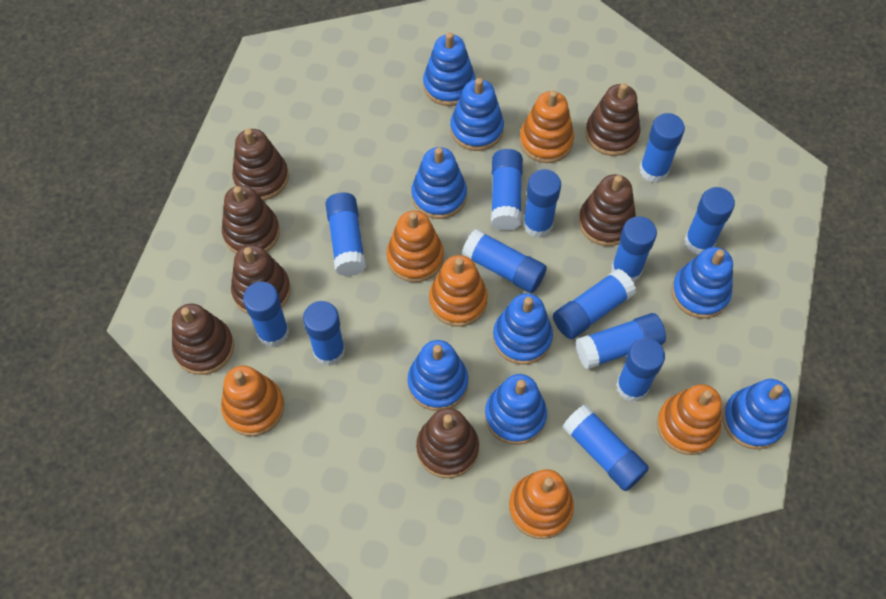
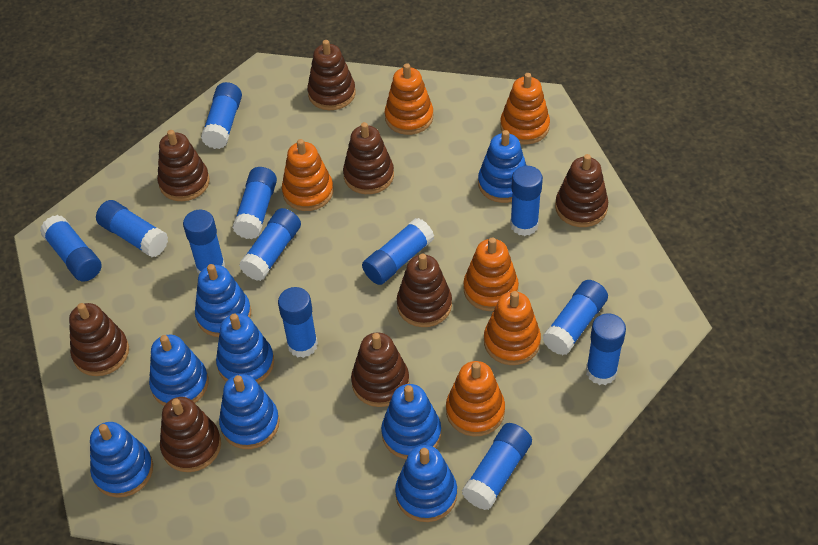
blue glue stick: [243,282,289,347] [303,301,345,366] [325,193,366,276] [462,229,547,293] [491,149,523,231] [523,169,561,238] [553,269,636,339] [562,404,649,491] [575,313,666,369] [611,216,657,282] [616,338,665,402] [640,113,685,183] [685,187,735,255] = 13 -> [40,215,102,282] [96,200,168,257] [183,210,225,273] [201,82,242,149] [232,167,277,239] [239,208,301,281] [278,287,318,358] [362,218,434,285] [462,423,532,510] [510,166,543,236] [543,280,608,355] [586,313,626,385] = 12
brown stacking toy: [172,304,234,375] [222,185,280,253] [231,245,291,315] [232,129,289,200] [416,408,479,478] [579,174,636,246] [585,83,640,156] = 7 -> [69,303,129,376] [157,130,210,201] [160,397,221,472] [307,40,356,110] [343,122,394,194] [351,332,409,407] [397,254,452,327] [555,154,608,227] = 8

